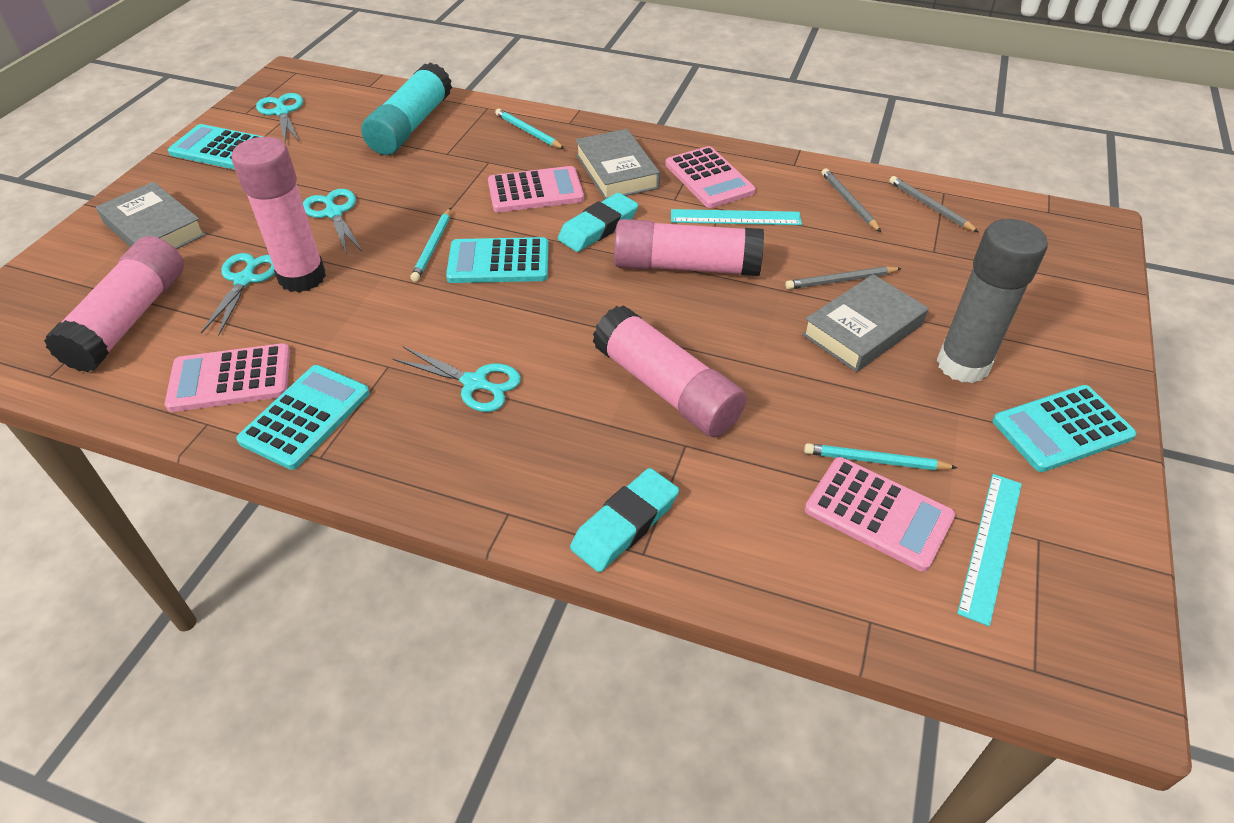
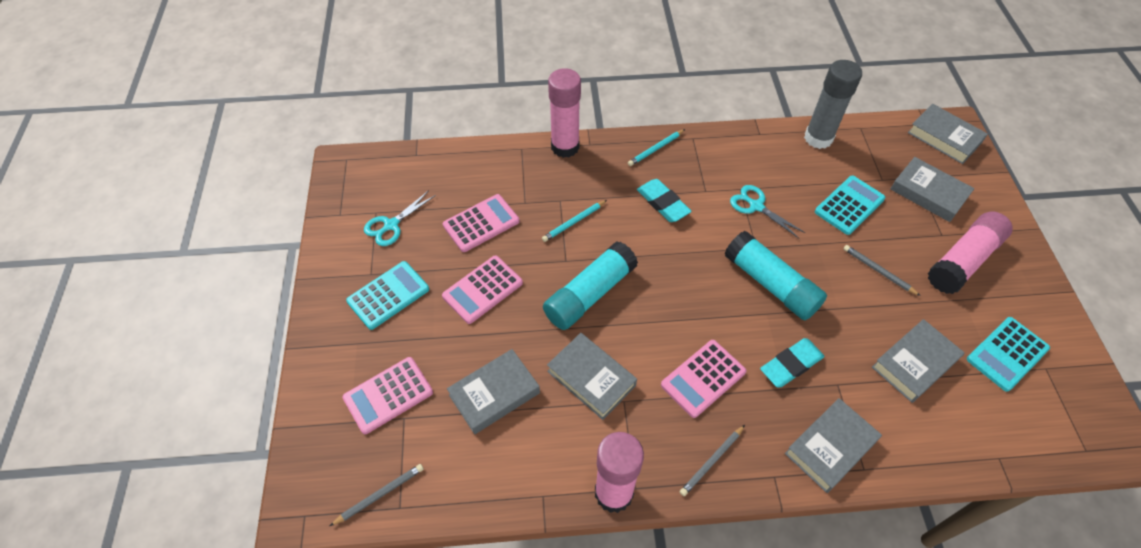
grey book: [96,182,206,249] [575,129,660,199] [802,274,928,372] = 3 -> [447,349,540,434] [547,333,637,420] [785,398,882,493] [872,319,965,403] [891,157,975,222] [908,104,988,164] = 6
pink glue stick: [44,236,184,372] [231,137,326,292] [593,305,746,437] [614,219,764,276] = 4 -> [548,68,581,158] [595,432,644,513] [928,212,1012,294] = 3
turquoise calculator: [168,124,264,169] [236,365,370,470] [446,237,549,283] [992,385,1137,472] = 4 -> [346,261,429,330] [815,176,886,235] [967,317,1050,392] = 3
turquoise glue stick: [361,62,452,155] = 1 -> [543,241,638,330] [724,231,827,320] = 2
turquoise pencil: [410,208,451,282] [495,109,565,149] [804,443,958,470] = 3 -> [542,200,607,242] [628,129,685,166] = 2
turquoise ruler: [671,209,802,225] [957,474,1022,626] = 2 -> none = 0
turquoise scissors: [201,253,275,336] [256,93,303,142] [303,189,362,255] [393,347,521,412] = 4 -> [364,190,436,246] [730,185,805,238] = 2

